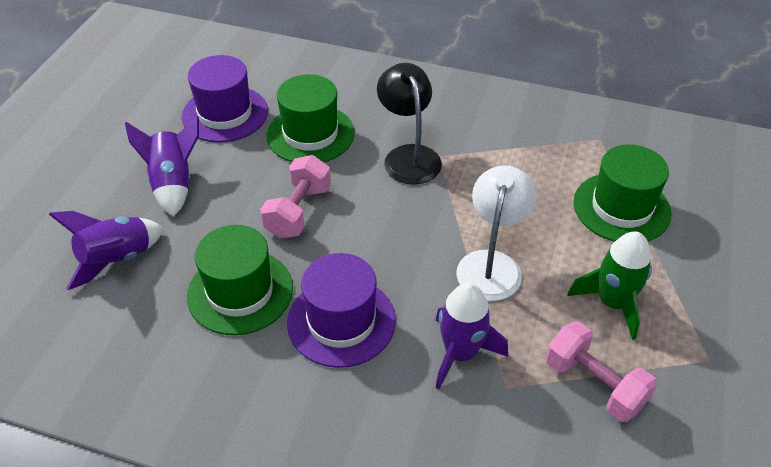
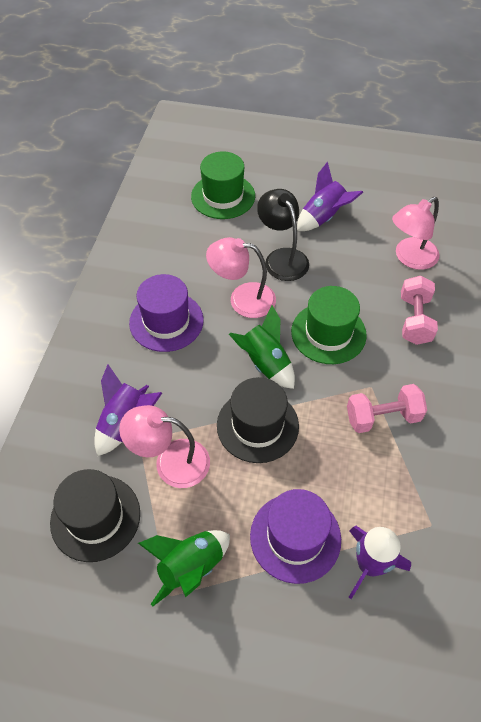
black hat: none = 0 -> [50,469,140,562] [217,377,299,463] = 2
green hat: [187,225,293,335] [266,74,355,162] [573,144,671,242] = 3 -> [191,151,255,219] [291,286,367,364] = 2
green rocket: [567,231,652,340] = 1 -> [138,530,230,606] [229,305,295,389] = 2
pink lamp: none = 0 -> [119,405,210,488] [206,237,276,318] [392,197,440,270] = 3
white lamp: [456,165,537,301] = 1 -> none = 0

